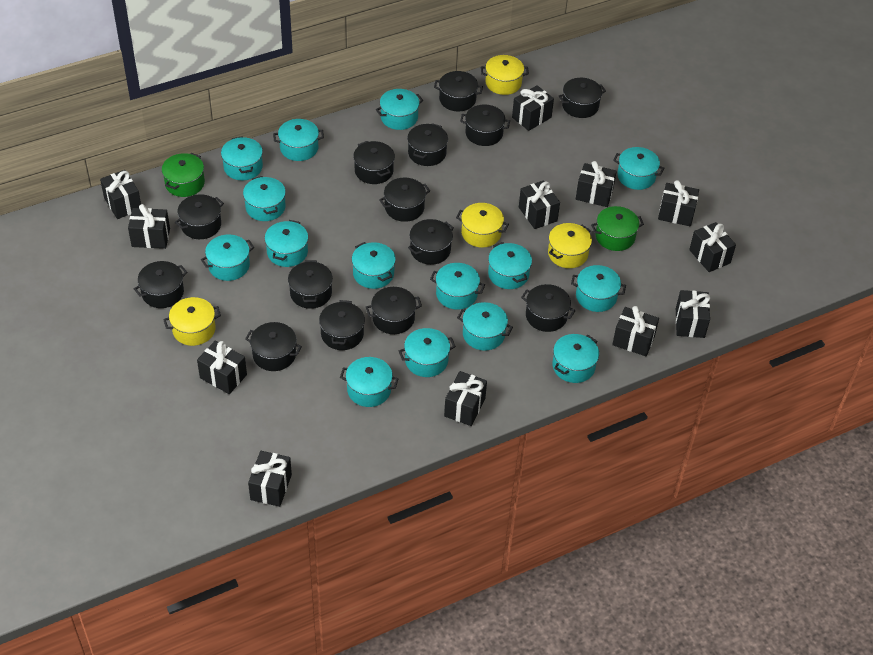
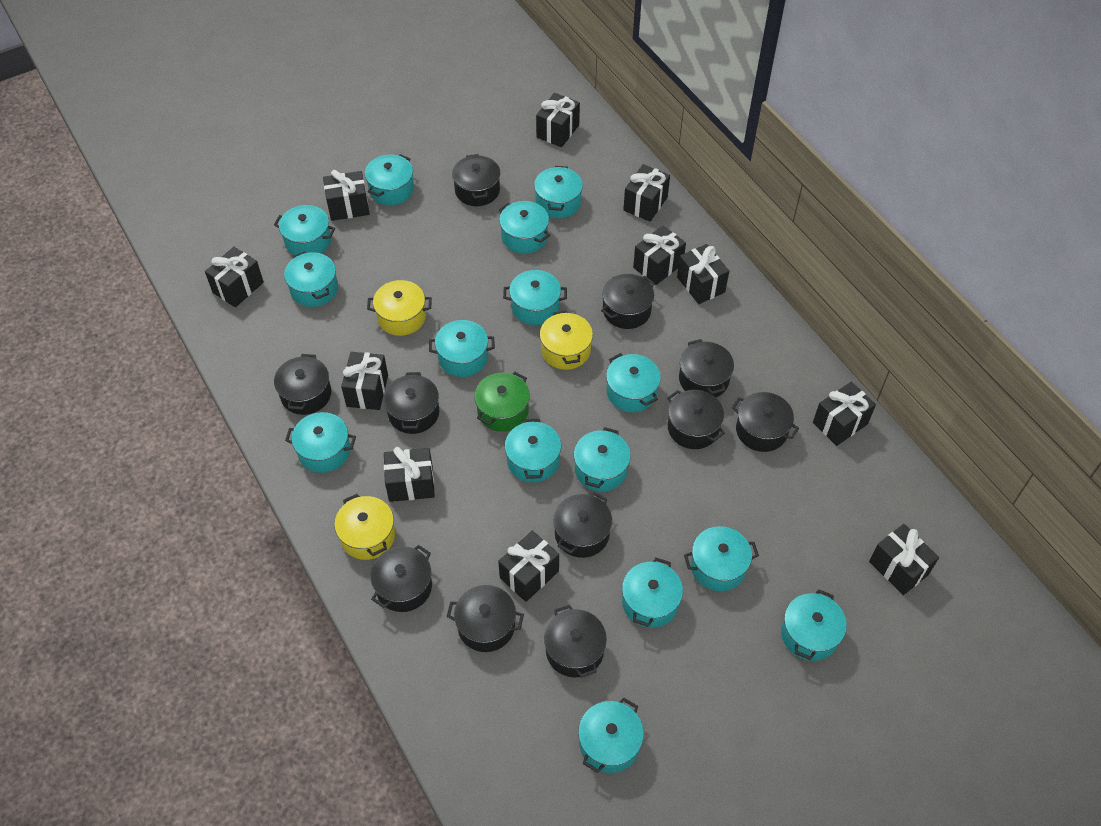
black gift: [100,170,141,219] [128,204,170,249] [197,341,247,394] [248,451,292,507] [444,371,487,426] [512,85,554,131] [519,180,560,229] [576,161,617,207] [612,306,659,357] [658,180,699,226] [676,290,710,338] [689,222,736,272] = 12 -> [205,247,264,307] [323,170,370,221] [341,352,388,410] [384,447,435,502] [498,531,559,602] [536,93,580,147] [623,164,670,222] [633,226,686,285] [677,244,729,304] [813,382,876,446] [869,524,939,595] = 11
black pot: [134,261,188,308] [175,194,224,239] [245,322,302,371] [288,260,333,309] [319,300,365,350] [353,141,395,184] [366,287,422,334] [379,178,430,222] [407,123,448,166] [408,219,454,265] [434,71,483,112] [460,104,510,146] [521,284,575,332] [558,78,606,118] = 14 -> [274,354,331,415] [370,545,432,612] [383,372,439,434] [447,585,524,652] [452,154,500,206] [544,605,607,678] [553,492,612,558] [601,274,655,329] [667,390,725,449] [679,339,734,397] [732,392,799,452] = 11
green pot: [162,153,205,197] [591,206,644,251] = 2 -> [474,372,530,432] = 1
yellow pot: [163,297,221,346] [456,203,509,248] [481,55,529,95] [548,223,592,268] = 4 -> [334,494,395,560] [367,280,432,336] [540,310,593,370] = 3

